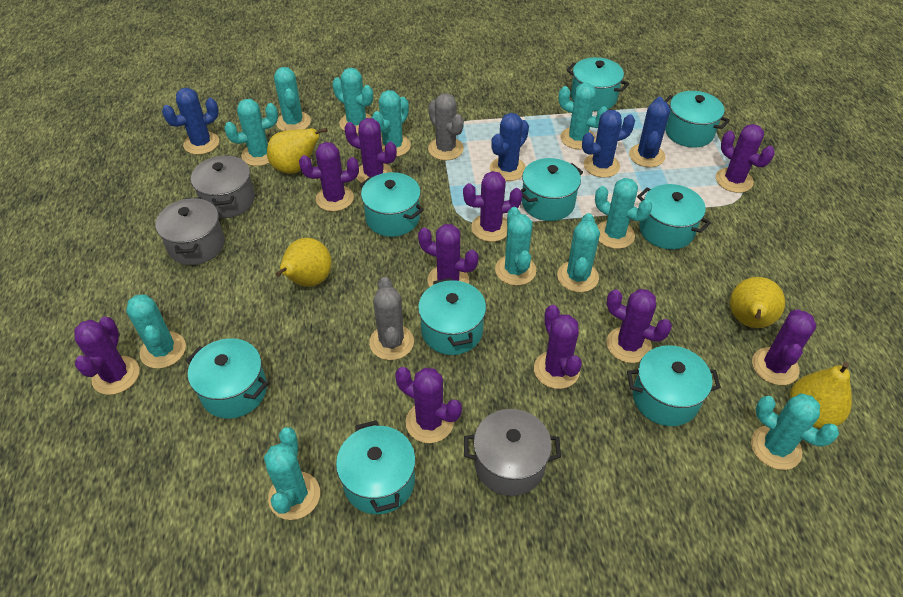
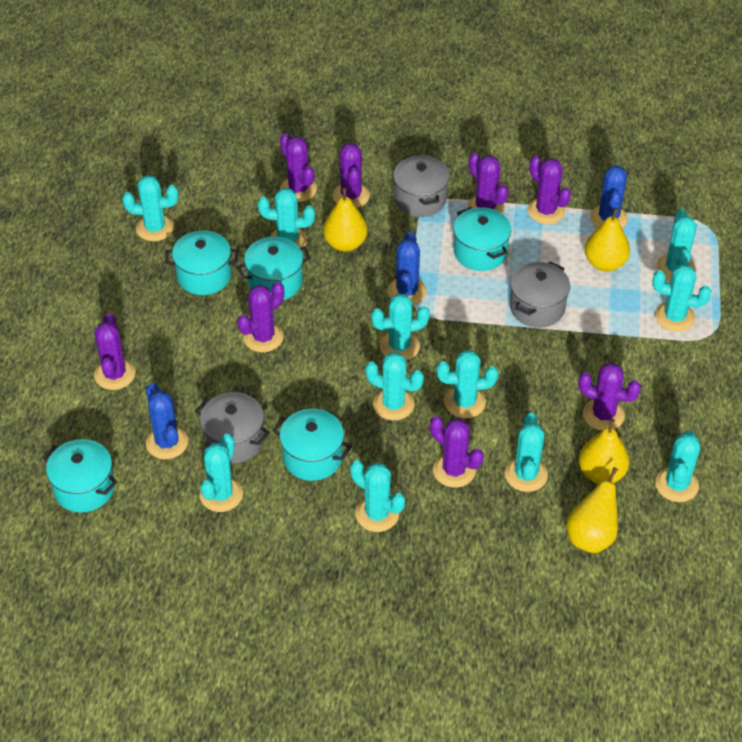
blue cactus: [162,88,219,155] [490,113,529,181] [582,110,635,178] [629,97,670,167] = 4 -> [146,383,188,459] [388,232,427,305] [590,165,628,228] = 3
grey cactus: [369,277,414,360] [428,93,464,160] = 2 -> none = 0
purple cactus: [74,317,139,395] [299,142,359,211] [344,118,397,183] [395,367,462,443] [418,224,479,287] [463,171,522,242] [534,305,582,389] [607,289,672,363] [716,124,775,193] [752,309,816,385] = 10 -> [94,314,135,390] [237,282,284,352] [280,133,317,202] [333,143,370,208] [430,416,483,488] [467,153,508,214] [528,156,571,224] [578,363,641,431] = 8
turquoise pot: [186,338,268,419] [336,420,416,514] [360,172,424,237] [418,278,486,355] [521,158,583,221] [567,57,629,111] [627,345,721,426] [637,184,711,250] [665,91,730,148] = 9 -> [43,439,117,513] [165,231,239,295] [237,237,311,300] [273,409,352,481] [453,207,511,271] = 5

